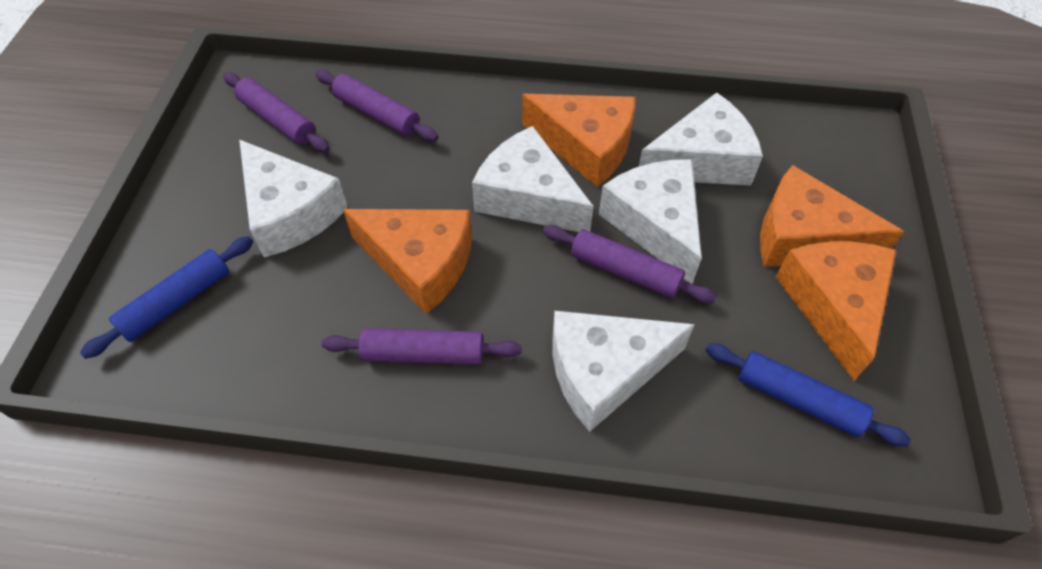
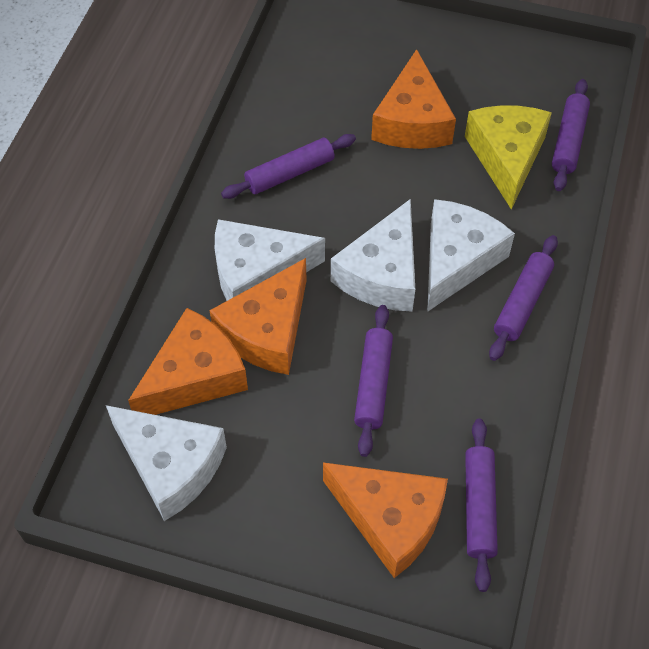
blue rolling pin: [80,236,253,359] [705,343,911,447] = 2 -> none = 0
purple rolling pin: [223,72,330,152] [315,70,438,141] [322,328,522,364] [543,225,717,304] = 4 -> [221,134,356,199] [354,305,393,457] [465,419,498,592] [489,235,558,361] [552,79,590,191] = 5
white cheese: [239,140,348,257] [472,126,594,232] [553,311,695,432] [599,159,702,284] [639,92,763,186] = 5 -> [106,405,227,521] [215,219,325,301] [331,199,415,312] [427,199,515,312] = 4
yellow cheese: none = 0 -> [465,105,552,210] = 1

